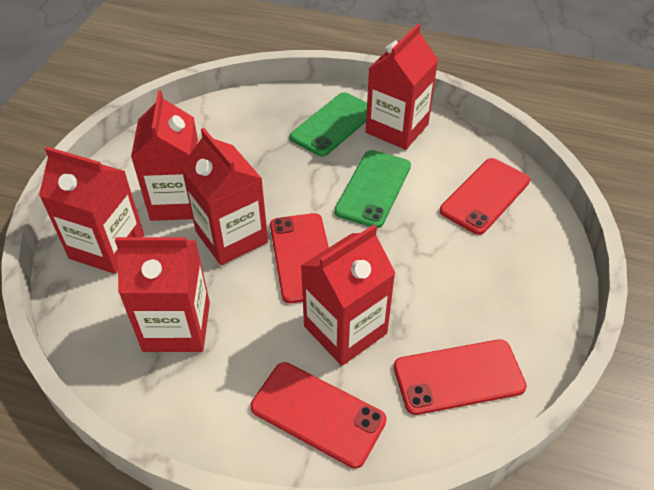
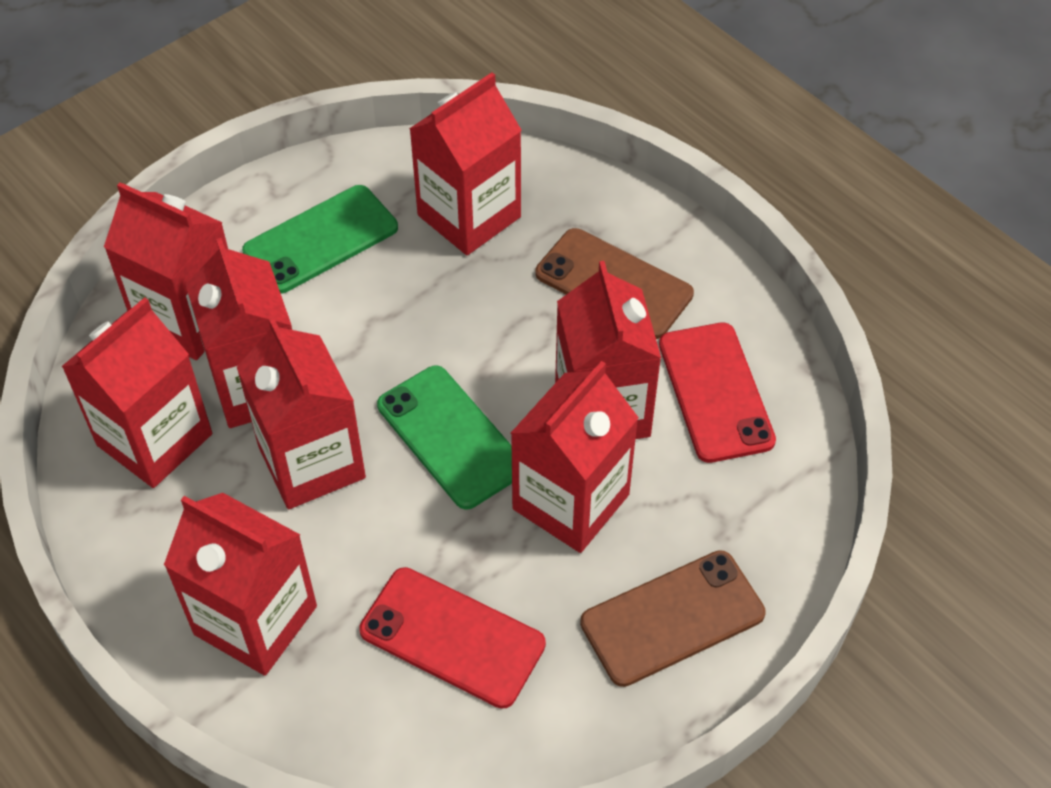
brown phone: none = 0 -> [535,228,694,339] [580,550,766,687] = 2
red carton: [39,147,144,274] [115,237,210,352] [131,90,198,221] [181,128,268,265] [300,225,395,366] [366,24,438,150] = 6 -> [61,297,212,488] [104,182,228,360] [164,493,317,676] [186,238,292,428] [237,317,366,509] [409,73,522,255] [511,361,639,553] [555,261,661,439] = 8
red phone: [251,362,387,469] [270,213,329,304] [394,339,527,415] [440,158,530,235] = 4 -> [359,567,546,709] [659,323,776,463] = 2

